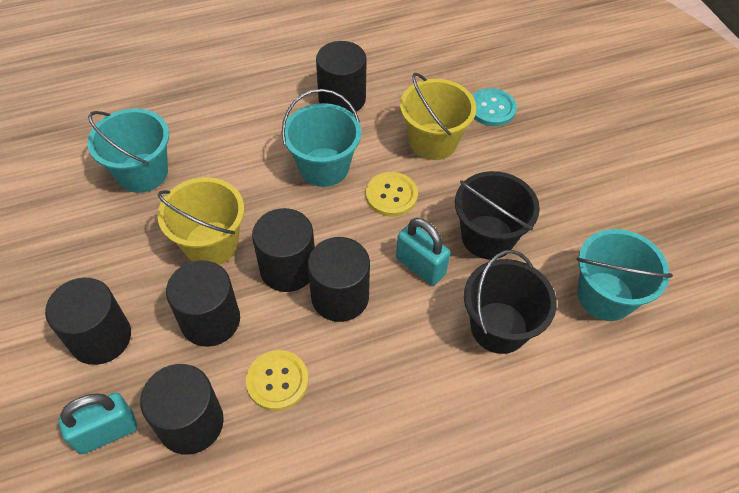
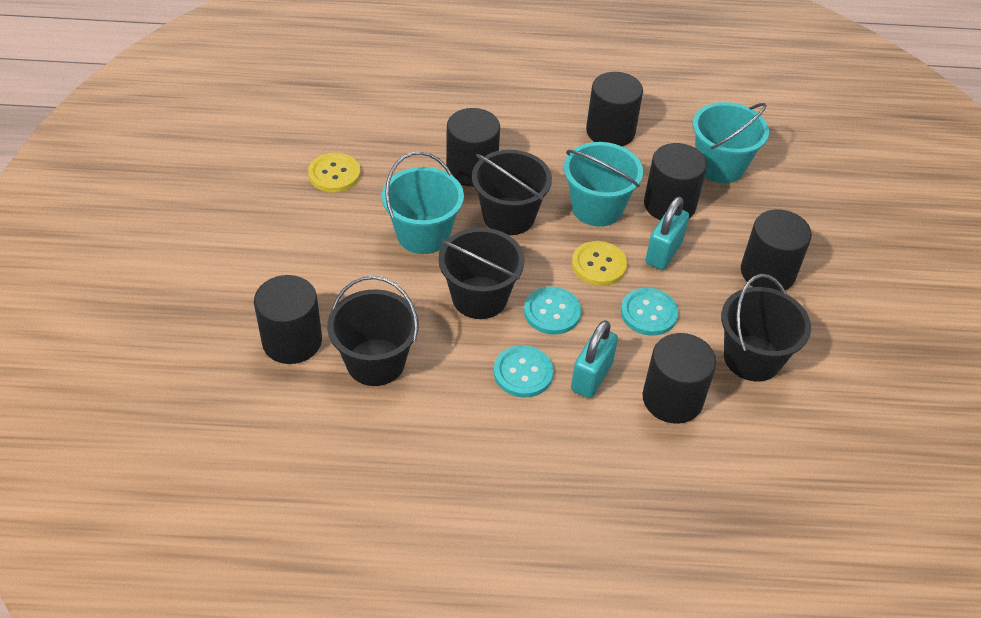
black bucket: [455,171,540,259] [464,250,557,354] = 2 -> [327,276,419,386] [438,228,525,319] [472,150,552,235] [721,274,811,382] = 4
turquoise button: [472,88,517,126] = 1 -> [494,345,554,398] [524,287,581,335] [621,288,678,336] = 3
yellow bucket: [157,177,244,265] [400,73,476,160] = 2 -> none = 0

